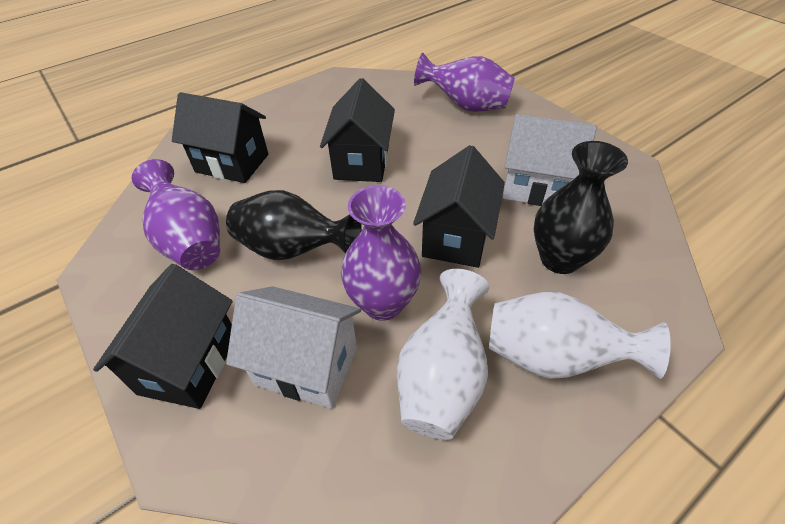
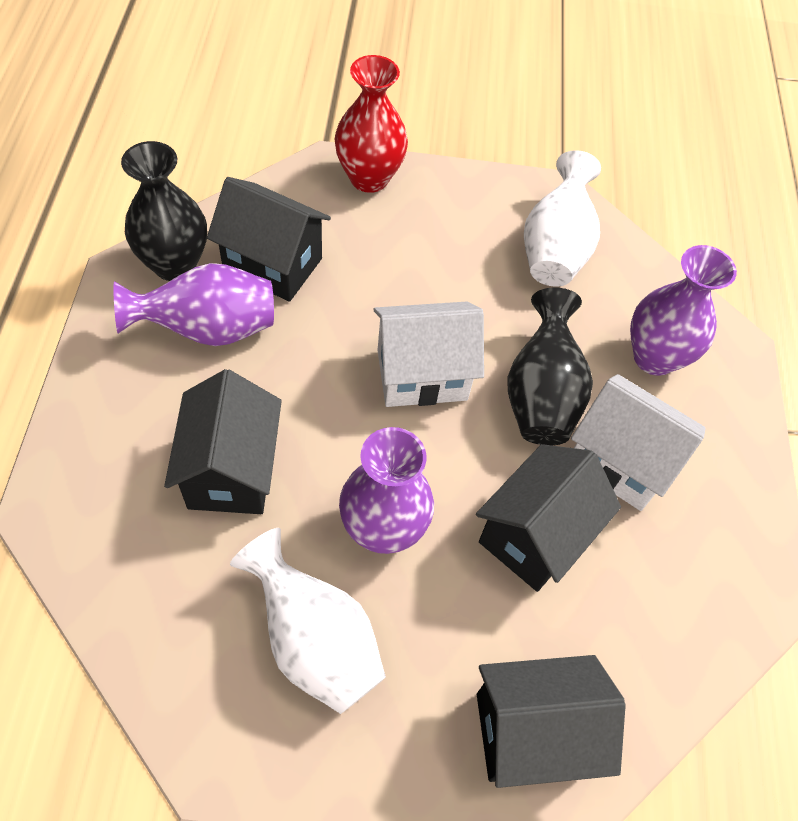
red vase: none = 0 -> [335,55,408,193] = 1

